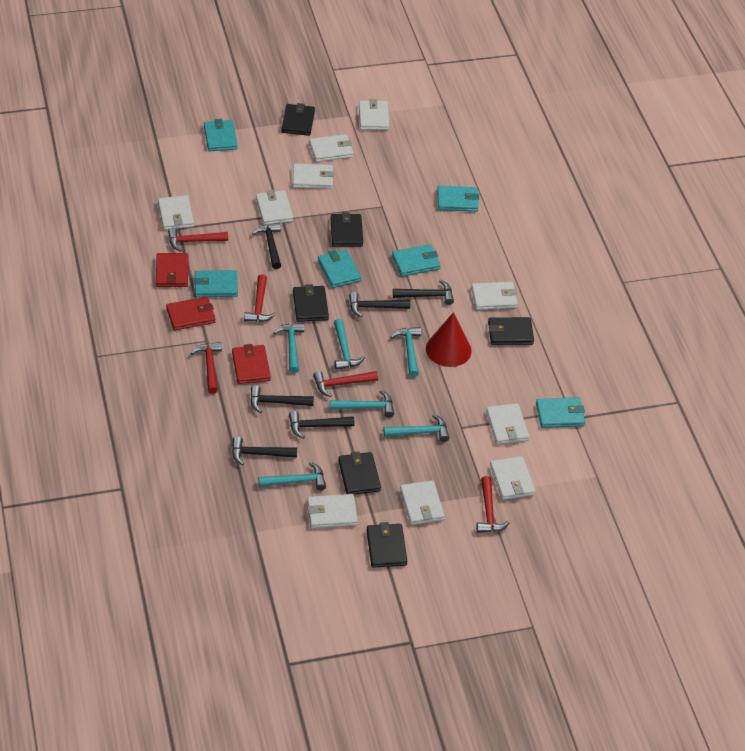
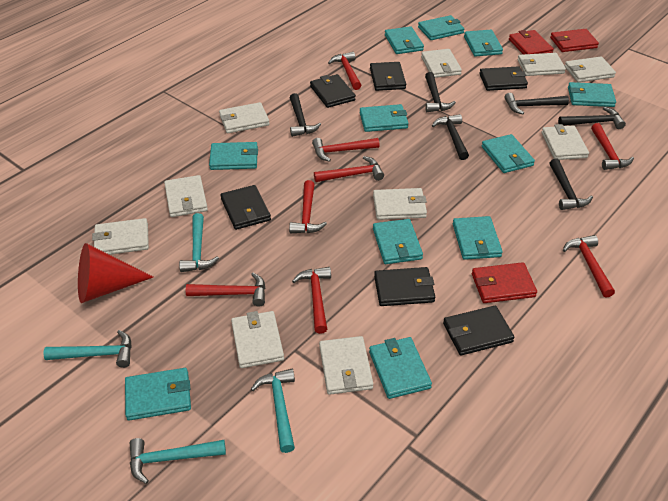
red hammer: [168,228,228,252] [191,342,222,394] [244,274,276,322] [313,371,378,397] [476,476,510,533] = 5 -> [186,273,265,307] [289,180,327,234] [292,267,331,334] [312,138,380,162] [314,156,384,182] [328,52,361,90] [563,235,615,297] [591,123,634,170] = 8
turquoise hammer: [258,462,326,490] [273,323,304,373] [330,390,394,418] [334,319,365,370] [383,414,449,442] [391,327,421,377] = 6 -> [44,330,132,368] [130,438,226,484] [179,213,219,272] [251,369,295,453] = 4
turquoise wallet: [194,270,238,297] [204,119,238,152] [318,250,361,288] [392,244,441,276] [437,186,479,212] [536,397,585,428] = 6 -> [125,368,191,421] [209,142,258,170] [360,104,408,132] [369,337,432,399] [373,219,423,264] [385,26,424,54] [418,15,464,40] [453,216,503,260] [464,30,503,56] [482,134,535,173] [568,82,616,107] = 11

